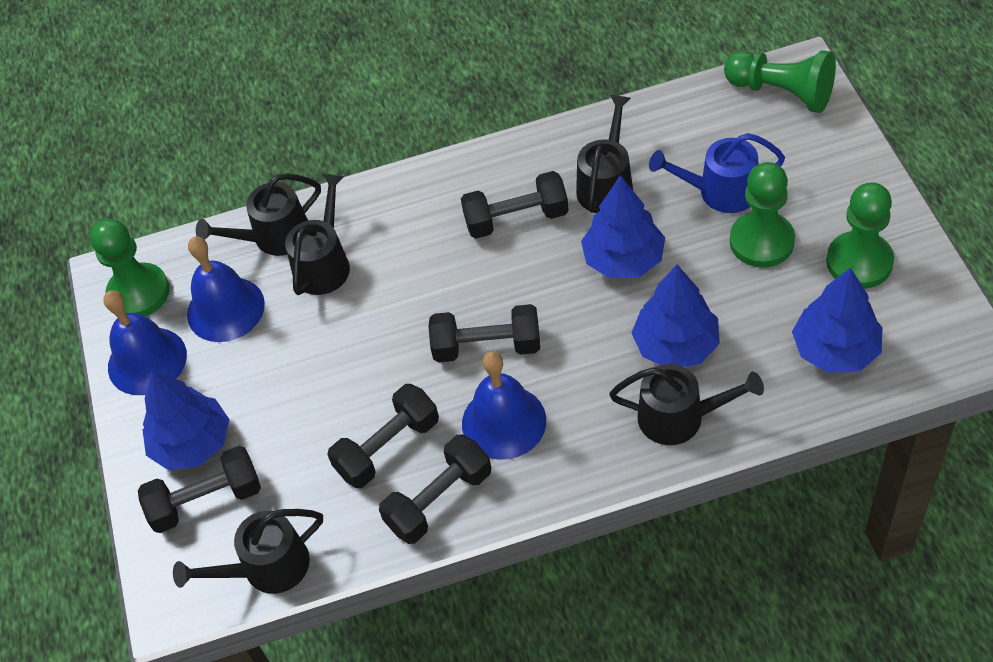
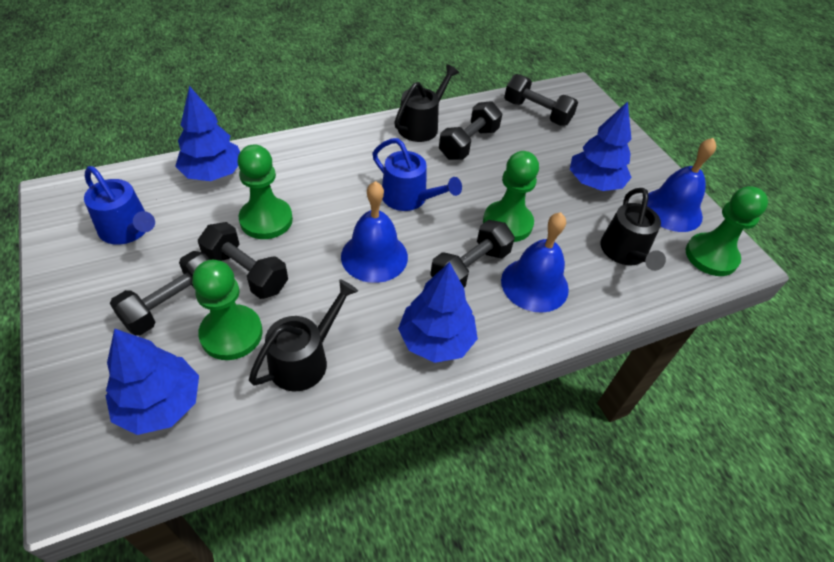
black watering can: [173,509,323,594] [196,173,321,256] [285,173,350,295] [576,95,633,213] [609,364,764,445] = 5 -> [249,279,358,391] [394,64,459,142] [600,188,666,271] = 3
blue watering can: [649,133,785,213] = 1 -> [84,166,155,245] [372,138,462,211] = 2

